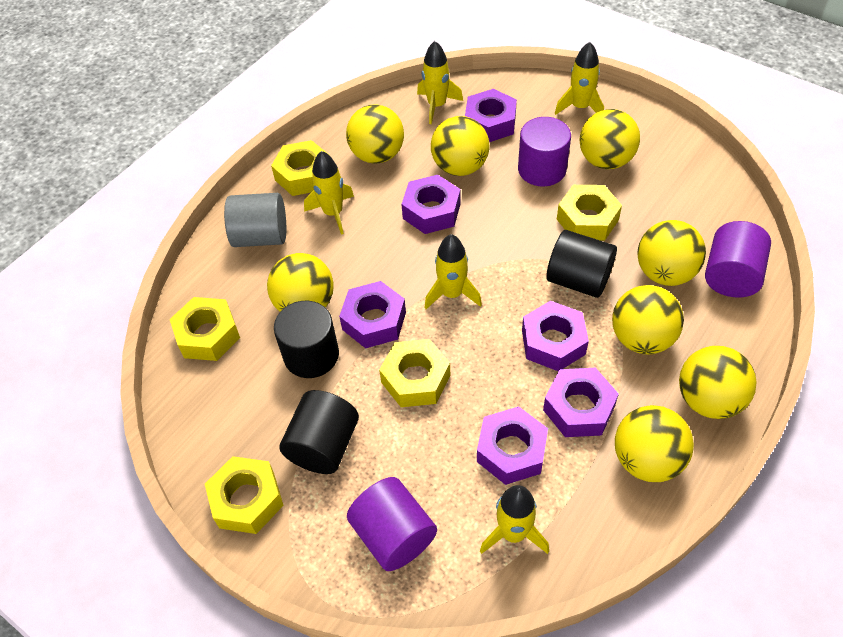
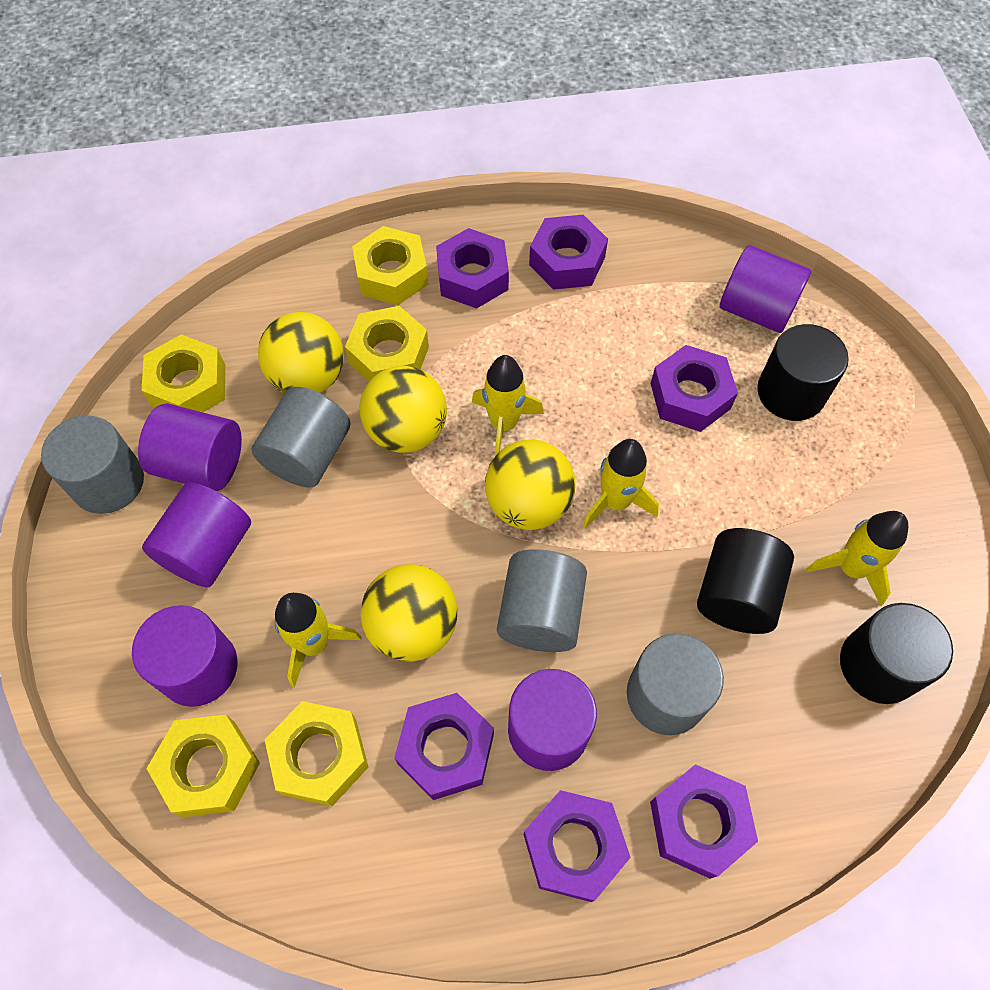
grey cylinder: [224,193,286,247] = 1 -> [41,415,144,514] [252,387,350,487] [497,549,587,652] [627,634,724,735] = 4
purple cylinder: [347,477,437,571] [518,117,571,187] [705,221,771,298] = 3 -> [132,605,238,707] [138,403,242,491] [142,482,251,587] [508,669,597,771] [720,245,812,333] = 5
yellow ball: [267,253,334,312] [346,104,404,164] [431,116,489,176] [580,109,640,169] [612,285,684,354] [615,405,694,482] [637,220,706,286] [679,346,757,419] = 8 -> [258,312,344,393] [360,366,447,453] [360,564,457,662] [485,440,575,530] = 4
yellow rocket: [304,151,354,235] [417,41,463,124] [424,234,482,309] [480,485,549,554] [555,42,604,115] = 5 -> [275,593,361,687] [472,355,544,456] [582,439,659,529] [806,511,908,606] = 4

